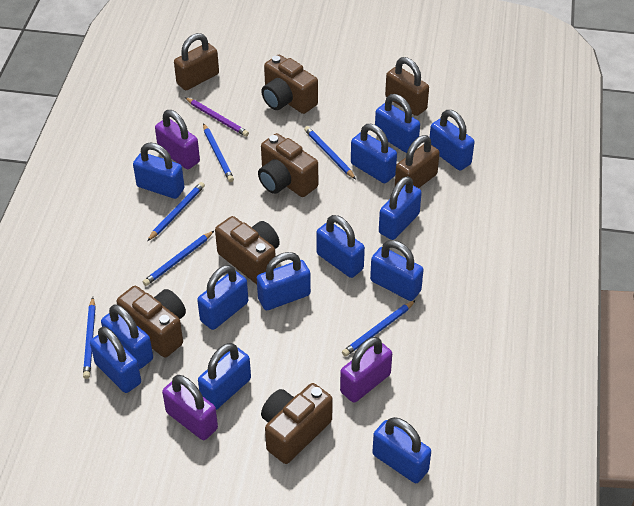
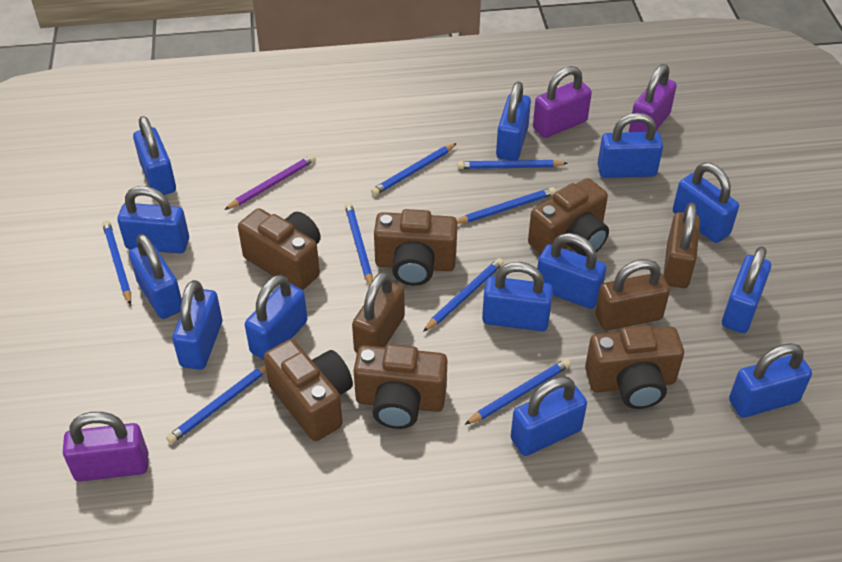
blue pencil: [83,297,95,379] [143,231,214,286] [147,182,205,241] [203,123,234,182] [304,126,356,179] [342,300,416,357] = 6 -> [102,220,131,305] [166,365,266,444] [345,202,373,286] [371,143,457,196] [423,258,504,332] [457,160,568,169] [457,187,556,224] [464,359,571,425] = 8
brown camera: [117,286,186,357] [215,216,280,284] [258,133,318,197] [261,55,318,114] [261,383,333,464] = 5 -> [238,208,321,290] [264,339,353,441] [353,344,447,429] [374,209,457,286] [528,178,609,257] [585,325,684,409] = 6

